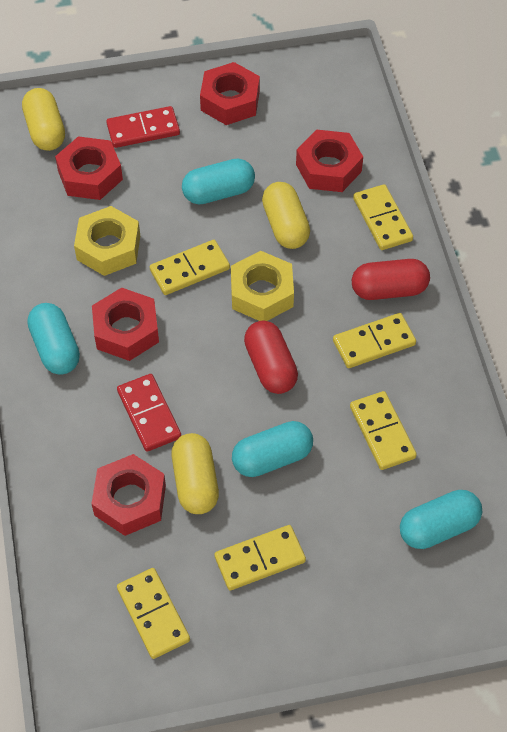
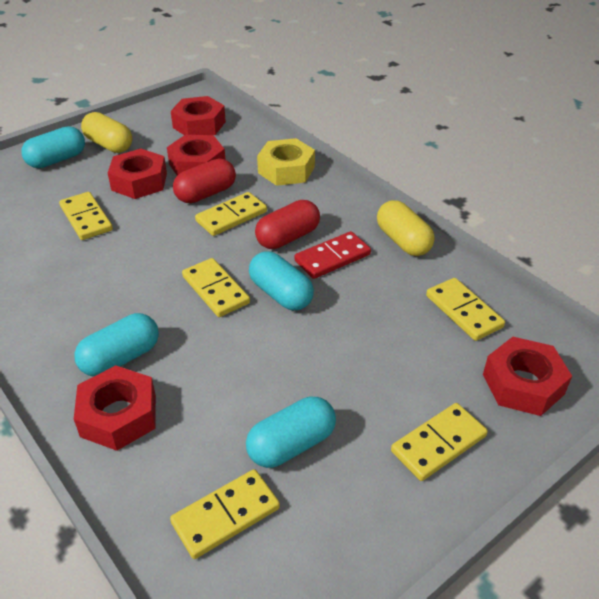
red domino: [106,106,180,148] [117,374,181,452] = 2 -> [294,231,371,279] = 1
yellow capsule: [22,88,65,151] [172,433,219,514] [262,182,310,249] = 3 -> [81,112,132,153] [377,200,435,256] = 2
yellow nut: [74,206,140,276] [231,251,294,321] = 2 -> [257,138,315,186] = 1

